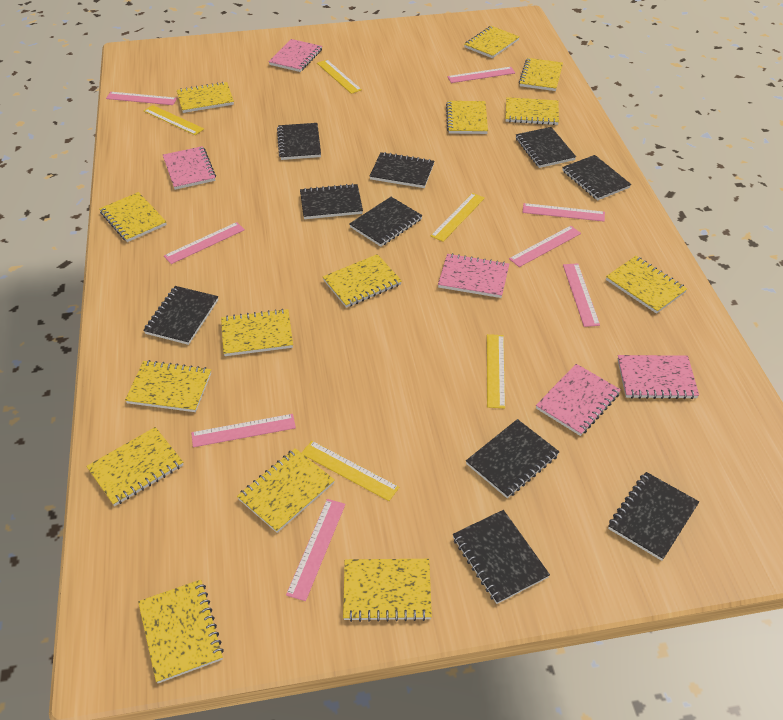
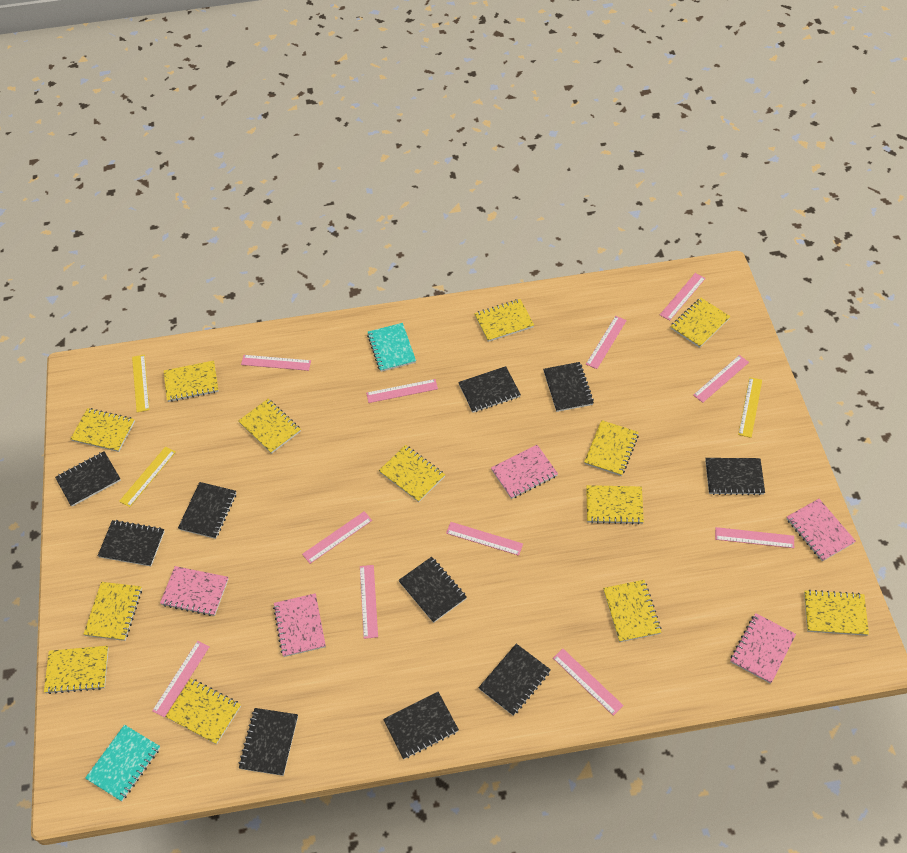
pink ruler: [106,92,177,105] [164,222,245,264] [191,414,296,447] [286,499,345,601] [447,67,515,83] [509,226,581,267] [522,203,605,222] [563,263,600,327] = 8 -> [152,641,210,718] [241,355,311,371] [302,511,372,564] [360,565,378,639] [366,379,438,403] [446,522,523,556] [553,649,624,716] [586,316,627,369] [660,273,706,321] [693,355,749,403] [715,527,794,548] = 11
turquoise notebook: none = 0 -> [85,725,160,801] [367,323,416,372] = 2
yellow notebook: [86,427,183,506] [99,192,167,242] [125,360,211,412] [138,580,224,683] [177,82,234,113] [221,309,293,356] [237,448,335,533] [323,254,402,308] [343,559,432,622] [446,101,488,134] [464,26,520,58] [505,97,559,125] [519,58,563,91] [606,256,687,314] = 14 -> [44,646,109,694] [71,408,135,452] [83,582,142,641] [164,361,219,402] [165,679,241,744] [238,399,301,454] [379,445,445,502] [474,299,534,342] [584,420,639,476] [586,485,644,525] [603,580,661,642] [670,298,731,348] [804,590,869,636] = 13
yellow ruler: [144,105,204,135] [301,441,399,501] [317,60,362,94] [431,193,485,242] [487,334,505,408] = 5 -> [119,446,176,507] [132,355,150,412] [738,377,762,438] = 3

